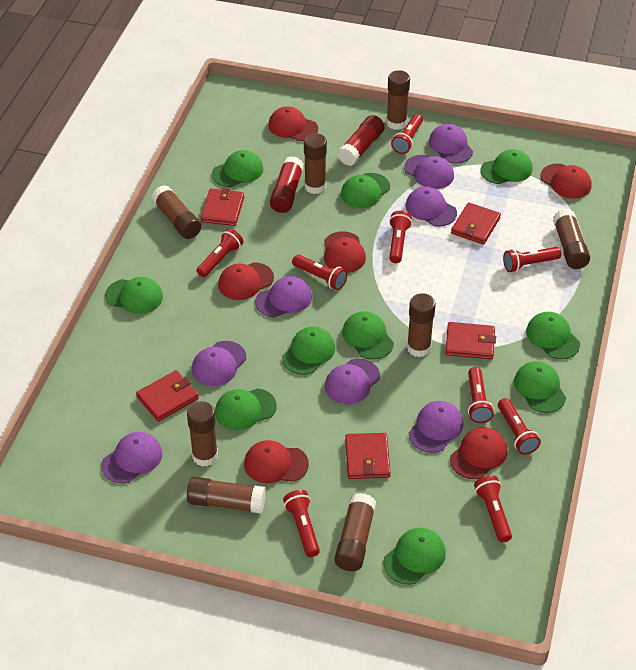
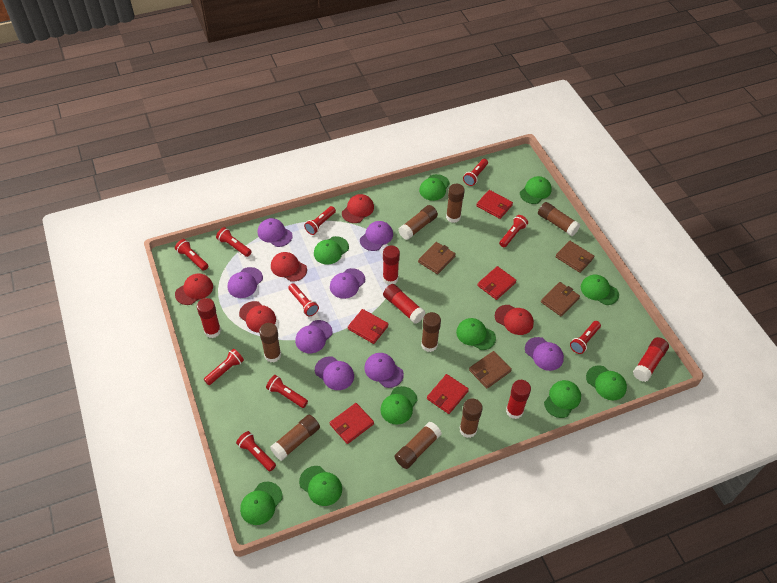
brown wallet: none = 0 -> [418,242,456,274] [469,351,512,389] [541,282,580,316] [555,241,594,273] = 4
red cap: [218,262,274,300] [244,440,309,483] [268,106,318,141] [324,231,366,273] [450,427,507,479] [541,164,591,199] = 6 -> [175,274,213,305] [239,301,276,333] [271,252,307,282] [342,194,374,223] [495,305,534,335] = 5
red flashlight: [197,228,243,277] [283,490,320,557] [292,254,347,290] [389,211,412,263] [391,114,423,154] [468,367,494,423] [474,475,512,542] [498,398,541,454] [503,247,561,272] = 9 -> [175,239,208,271] [204,348,244,385] [216,227,252,257] [236,431,276,471] [266,375,308,408] [288,283,319,317] [304,206,336,235] [463,159,488,186] [499,215,528,247] [570,321,601,354] = 10
red glue stick: [270,156,304,213] [337,115,385,166] = 2 -> [197,298,221,338] [383,245,400,285] [383,284,426,324] [506,380,531,419] [633,337,669,382] = 5

